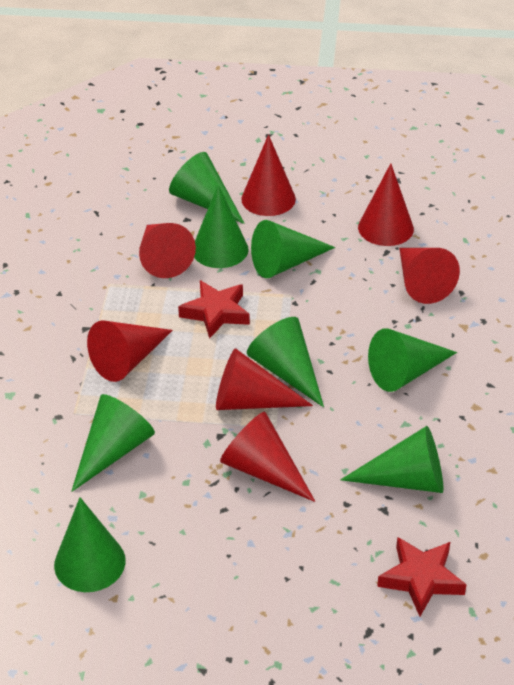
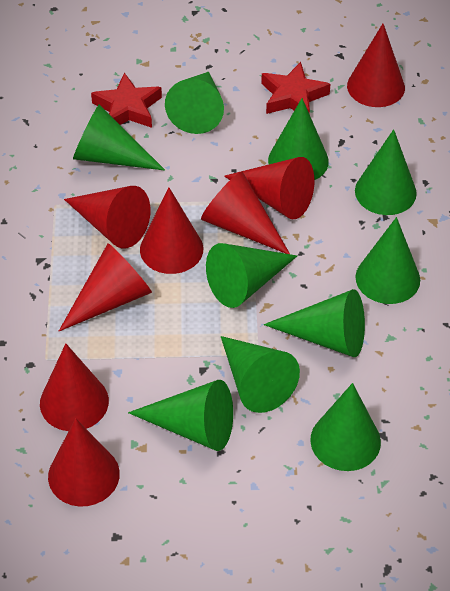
green cone: [54,497,126,592] [71,394,155,492] [169,152,245,224] [194,185,249,268] [247,317,324,407] [251,220,335,278] [340,426,443,493] [368,328,457,392] = 8 -> [73,104,165,171] [128,380,233,451] [165,72,224,134] [206,243,297,308] [221,336,300,413] [264,289,365,357] [268,98,329,180] [310,383,381,471] [355,129,417,215] [356,217,420,304] = 10
red cone: [87,320,173,382] [139,223,196,278] [216,348,313,410] [220,412,316,502] [241,135,296,216] [358,163,414,246] [399,248,460,304] = 7 -> [40,344,109,431] [48,418,120,507] [59,243,152,331] [64,186,150,248] [140,188,203,274] [201,172,290,254] [224,157,314,219] [347,24,405,107] = 8

